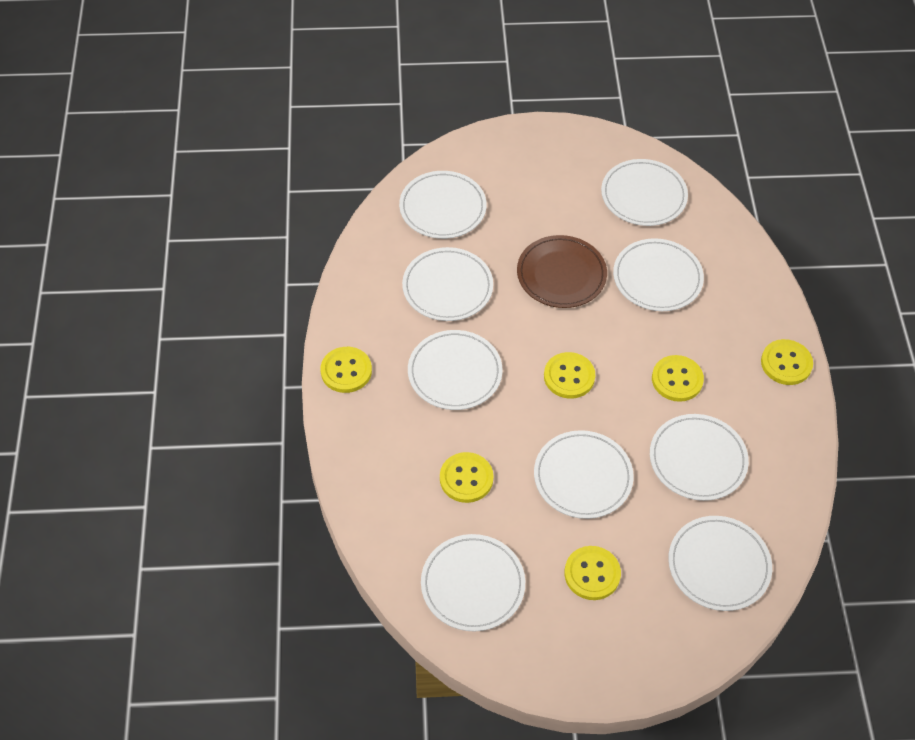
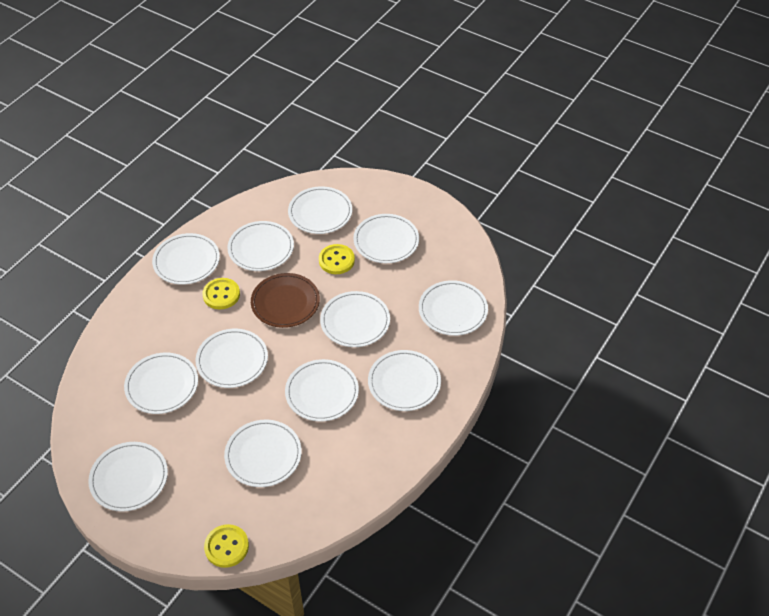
white plate: [399,171,487,239] [402,247,493,321] [408,330,503,410] [421,534,525,631] [534,430,633,519] [601,159,688,226] [613,238,704,311] [650,414,749,501] [668,516,772,611] = 9 -> [88,442,168,512] [124,353,198,414] [152,233,220,285] [196,329,268,388] [224,420,302,487] [227,221,294,271] [285,359,359,422] [288,186,352,234] [320,291,390,347] [353,214,419,263] [368,350,441,411] [419,280,488,336] = 12
yellow button: [320,347,372,393] [440,452,494,503] [544,352,595,399] [564,546,621,600] [652,355,704,402] [761,339,813,385] = 6 -> [202,278,240,310] [204,524,249,568] [319,244,355,274] = 3

